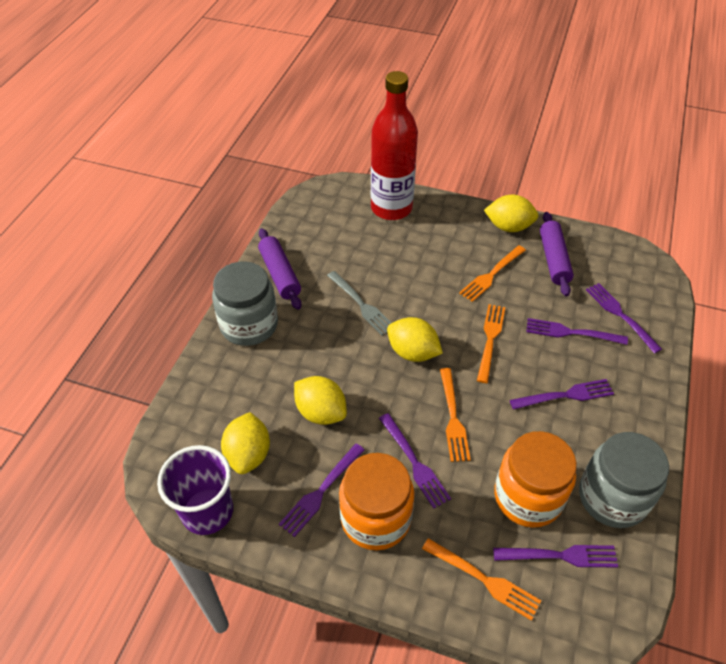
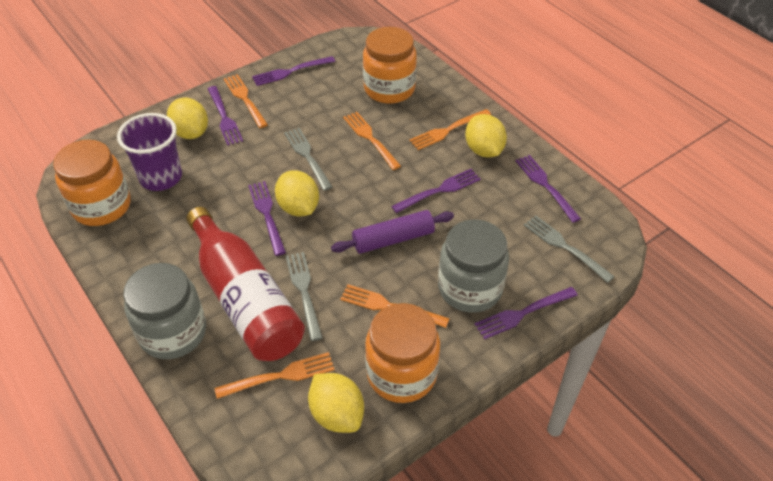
grey fork: [327,271,391,336] = 1 -> [284,128,332,191] [286,252,323,341] [524,216,615,283] = 3
orange fork: [422,538,541,621] [440,368,471,462] [459,245,526,302] [477,304,505,383] = 4 -> [215,352,334,399] [224,74,268,128] [340,284,450,328] [343,112,401,170] [409,109,491,150] = 5
orange jar: [339,453,414,551] [494,431,577,528] = 2 -> [53,140,131,226] [363,27,417,104] [365,303,440,403] = 3
purple rolling pin: [258,228,301,310] [540,212,574,297] = 2 -> [331,210,454,254] = 1

